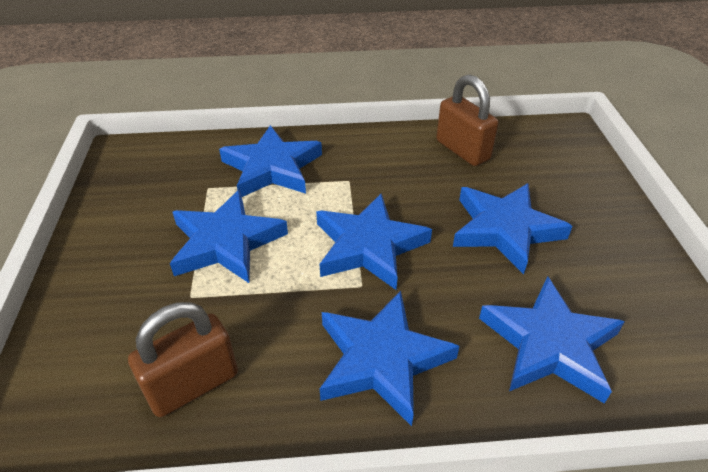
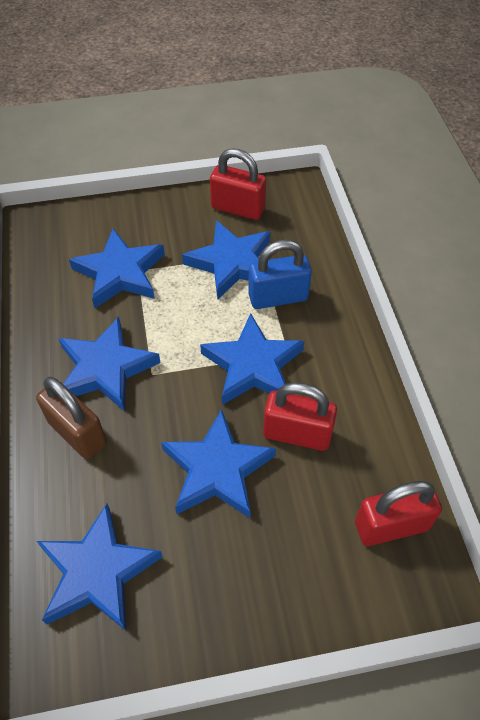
blue padlock: none = 0 -> [248,240,312,309] = 1
brown padlock: [128,302,238,417] [436,74,499,166] = 2 -> [36,377,107,459] = 1
red padlock: none = 0 -> [210,148,266,220] [263,382,337,451] [355,481,442,546] = 3

